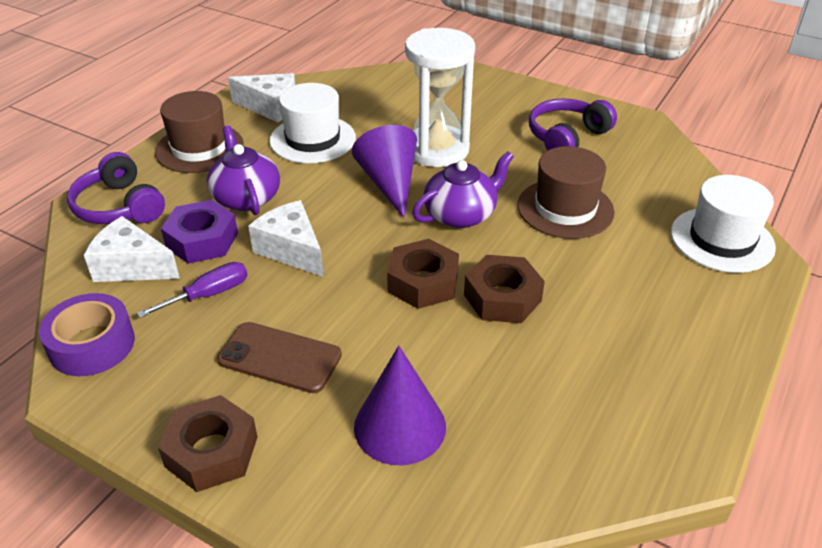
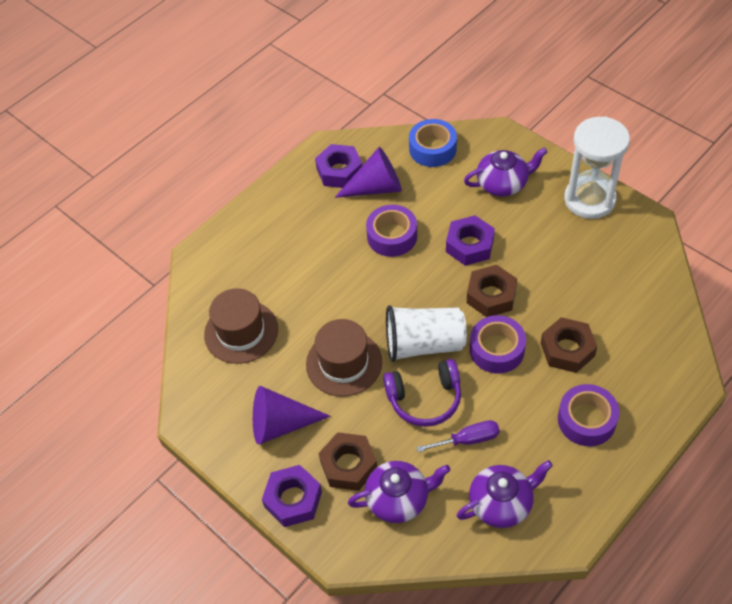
blue tape: none = 0 -> [409,119,457,167] = 1
brown phone: [217,322,342,393] = 1 -> none = 0
purple headphones: [67,152,165,224] [529,98,617,151] = 2 -> [383,359,461,427] = 1
purple nut: [161,200,238,264] = 1 -> [262,465,322,527] [315,144,362,188] [446,215,495,266] = 3
purple tape: [39,293,135,376] = 1 -> [366,205,417,257] [470,315,526,374] [558,384,620,446] = 3
purple teapot: [207,126,280,215] [412,151,514,228] = 2 -> [348,461,450,523] [457,460,553,528] [464,148,547,196] = 3
white cheese: [84,216,180,282] [228,73,295,122] [248,200,324,277] = 3 -> none = 0
white cup: none = 0 -> [386,305,467,362] = 1
white hat: [270,83,356,163] [671,175,776,273] = 2 -> none = 0

